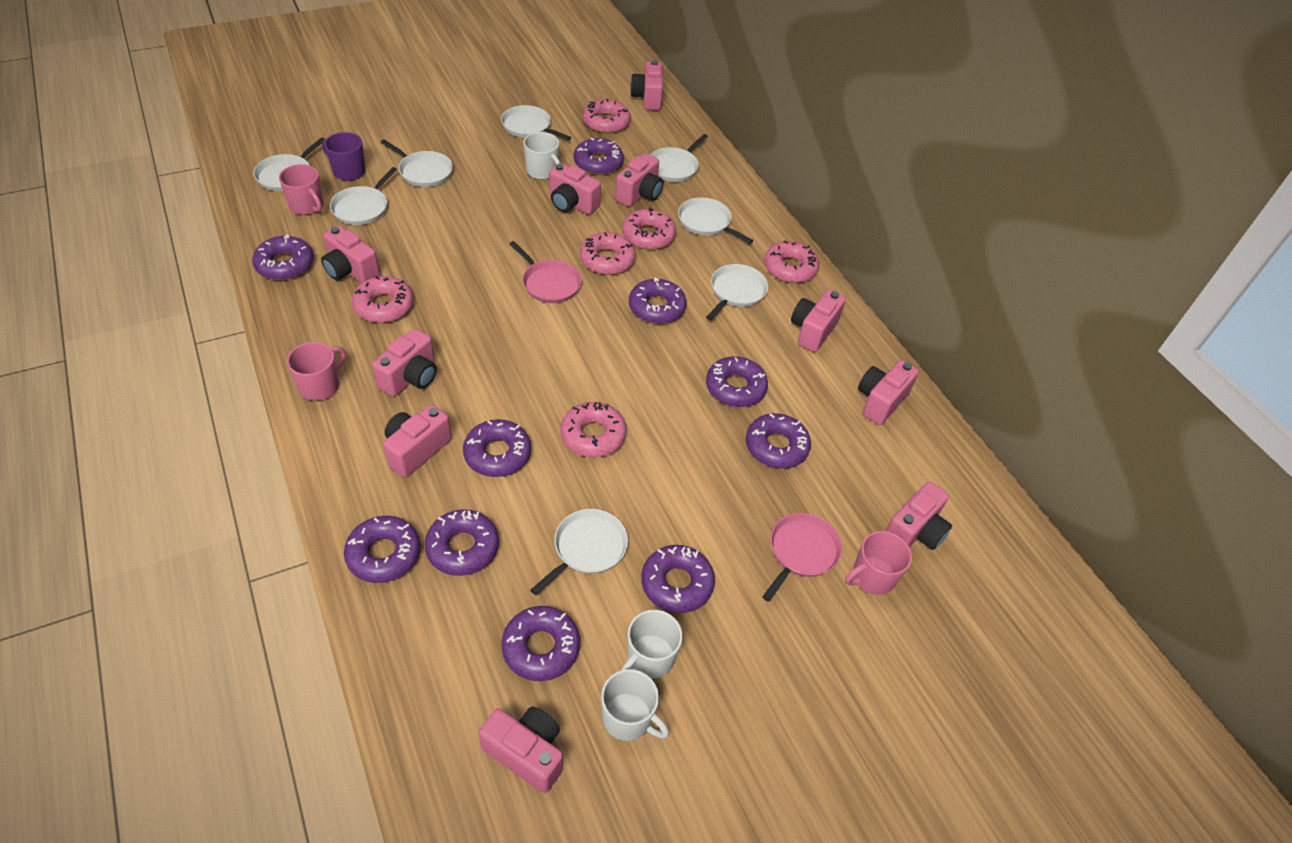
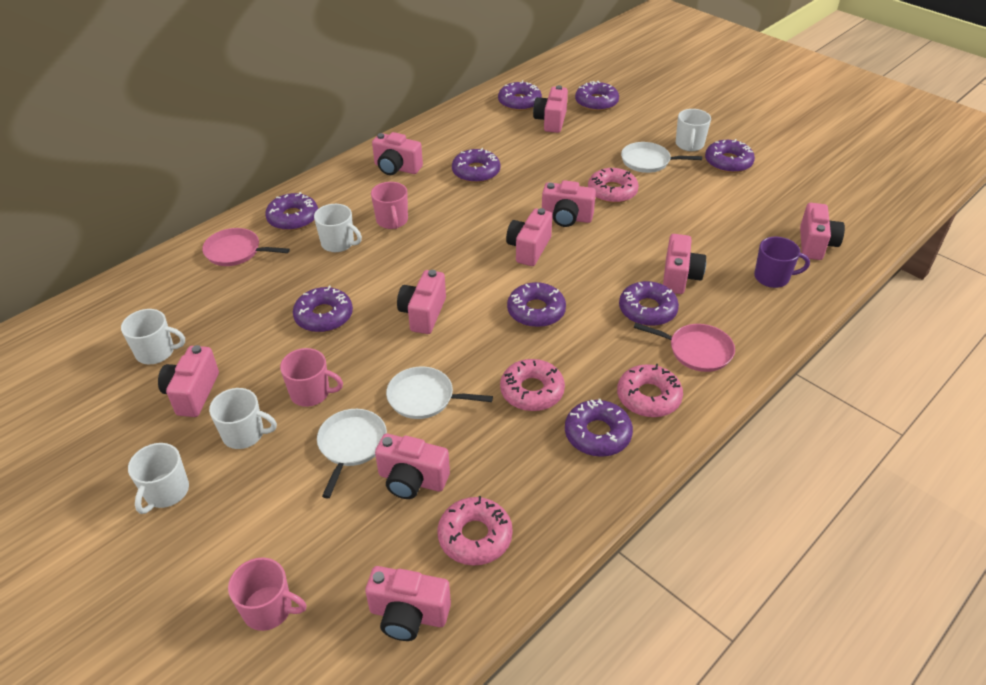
pink donut: [352,276,413,323] [561,402,626,457] [580,232,635,275] [583,99,631,133] [622,208,676,250] [764,240,819,283] = 6 -> [437,496,513,566] [500,359,565,411] [588,168,639,203] [617,364,683,418] = 4
purple donut: [252,234,314,280] [344,516,421,583] [424,509,499,576] [463,419,531,477] [501,606,580,681] [574,138,624,175] [629,278,687,324] [641,545,715,613] [706,356,768,407] [746,413,811,469] = 10 -> [265,192,318,231] [293,286,353,332] [452,148,500,183] [498,81,542,111] [507,282,566,327] [565,399,633,457] [575,81,619,111] [619,281,679,326] [705,139,755,173] = 9
white mug: [523,132,560,180] [601,669,669,741] [622,610,683,679] = 3 -> [121,309,185,364] [128,443,189,514] [209,388,277,449] [314,204,362,252] [676,109,711,151] = 5
white pan: [253,137,325,191] [330,167,397,225] [381,139,453,187] [501,105,571,140] [530,509,628,595] [650,134,708,182] [678,197,753,244] [706,264,768,320] = 8 -> [317,409,387,499] [386,366,493,419] [621,142,702,173] = 3

